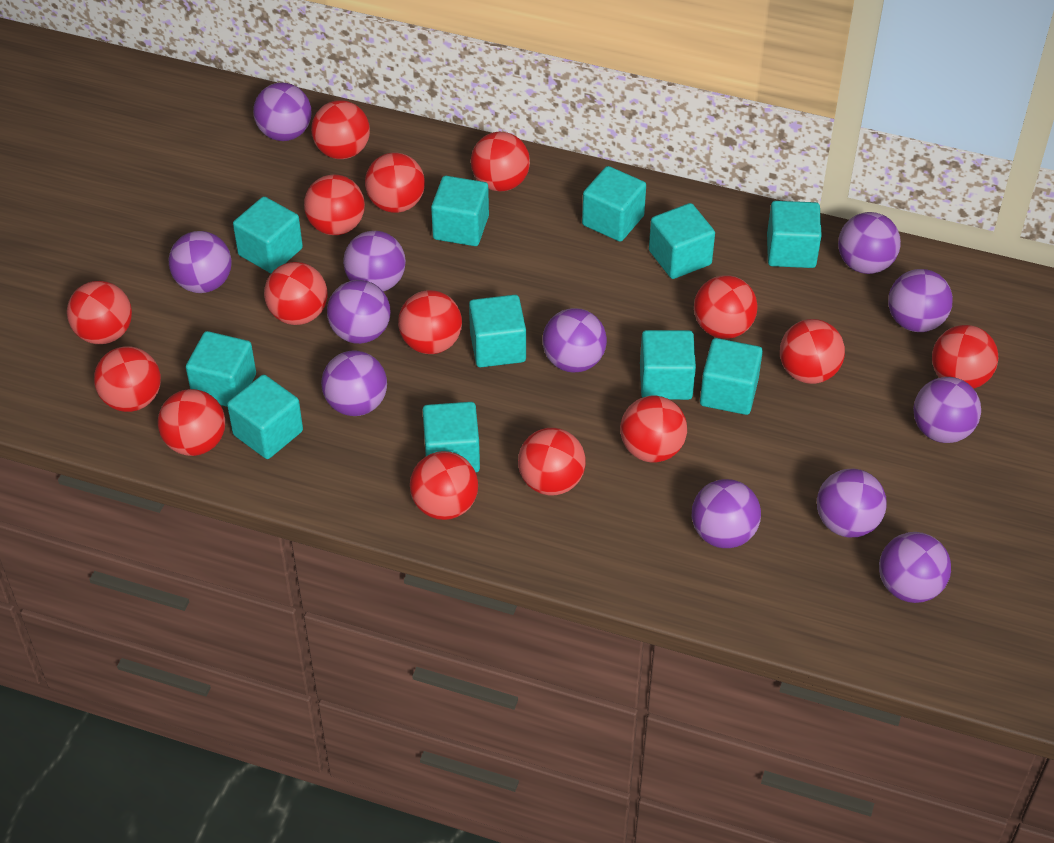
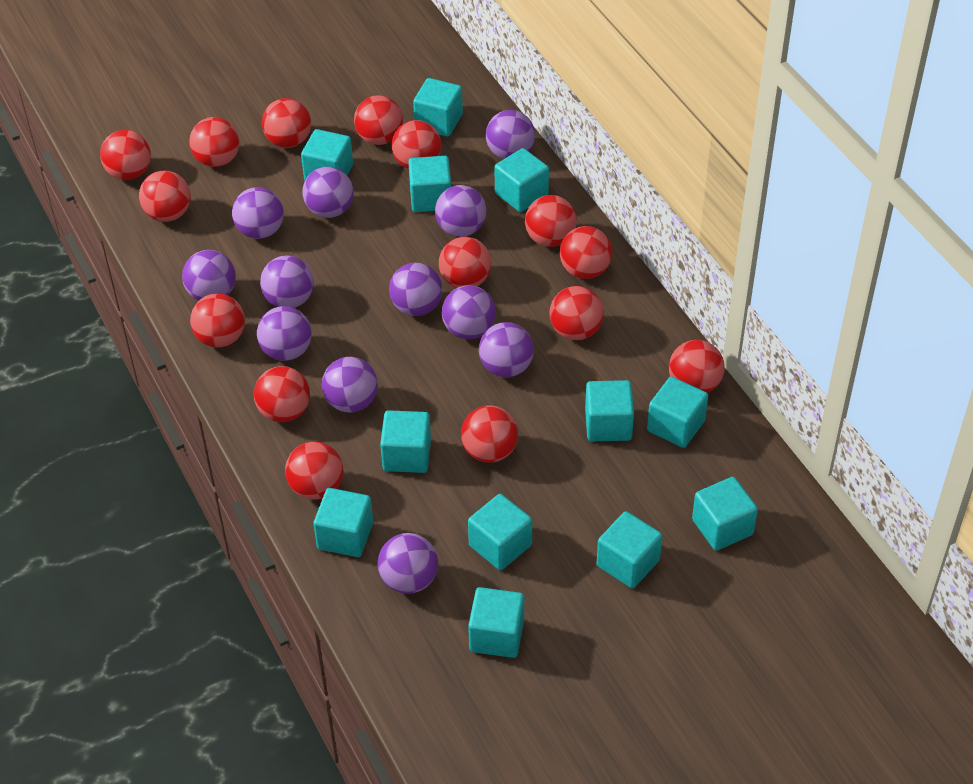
turquoise cube: [186,331,256,407] [227,375,303,459] [233,197,303,273] [422,402,480,472] [431,176,489,246] [469,295,526,367] [582,166,646,242] [640,330,696,400] [649,203,715,279] [700,338,763,415] [767,201,822,268] = 11 -> [301,129,353,180] [313,488,373,557] [380,410,431,473] [408,156,451,212] [413,78,463,137] [468,494,532,570] [468,587,524,658] [495,148,549,212] [585,380,634,441] [597,511,662,588] [647,376,708,448] [692,477,758,551] = 12

